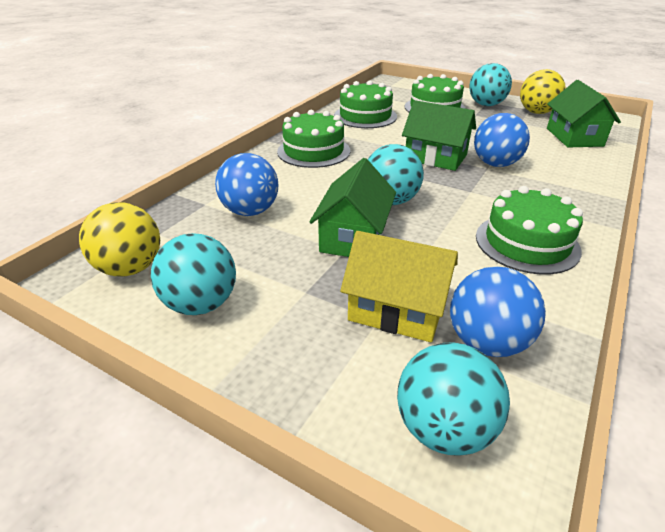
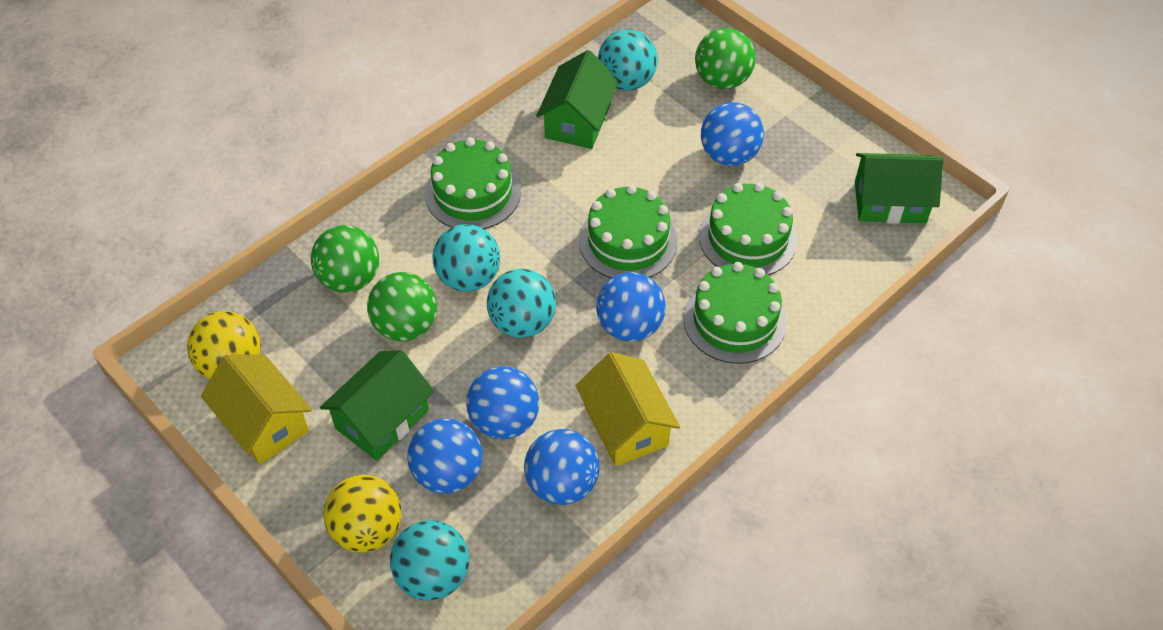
blue ball: [215,153,278,216] [450,266,546,357] [474,113,530,167] = 3 -> [407,418,483,494] [466,366,539,440] [524,429,600,505] [596,272,666,342] [701,102,764,166] = 5
green ball: none = 0 -> [311,225,379,293] [367,272,437,341] [695,28,756,89] = 3
yellow house: [340,231,458,342] = 1 -> [201,354,312,464] [575,352,680,466] = 2

